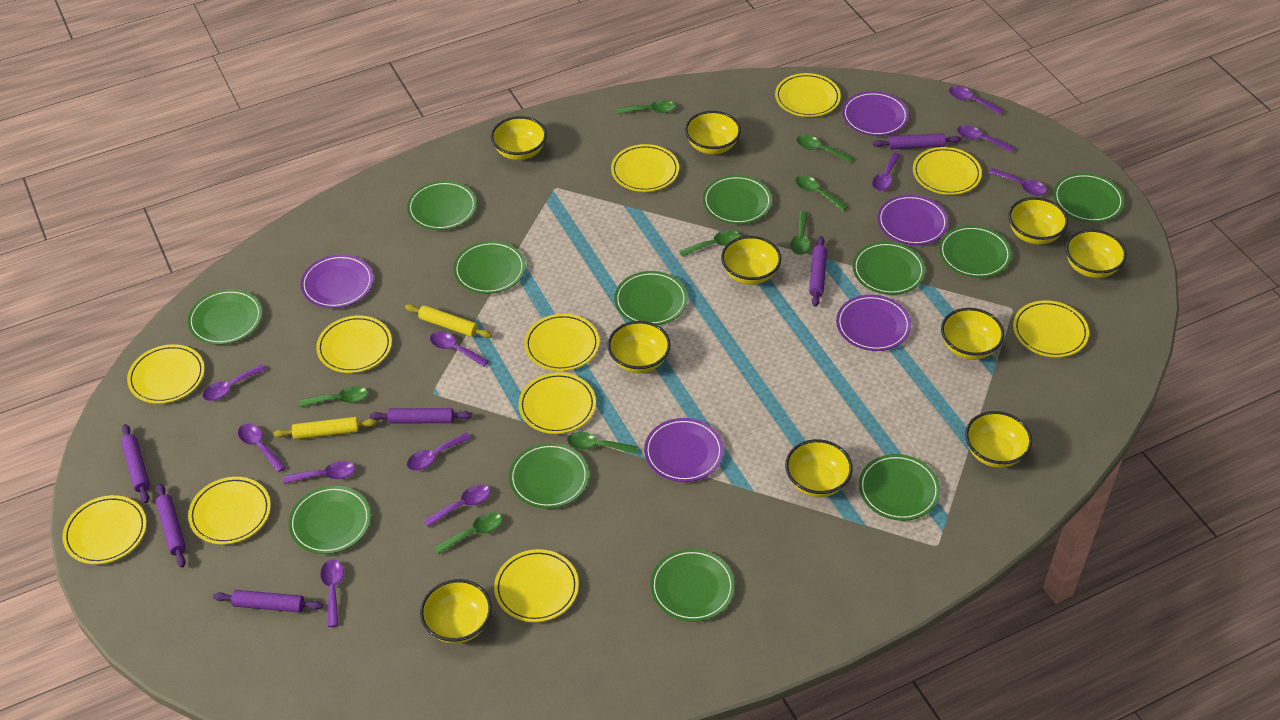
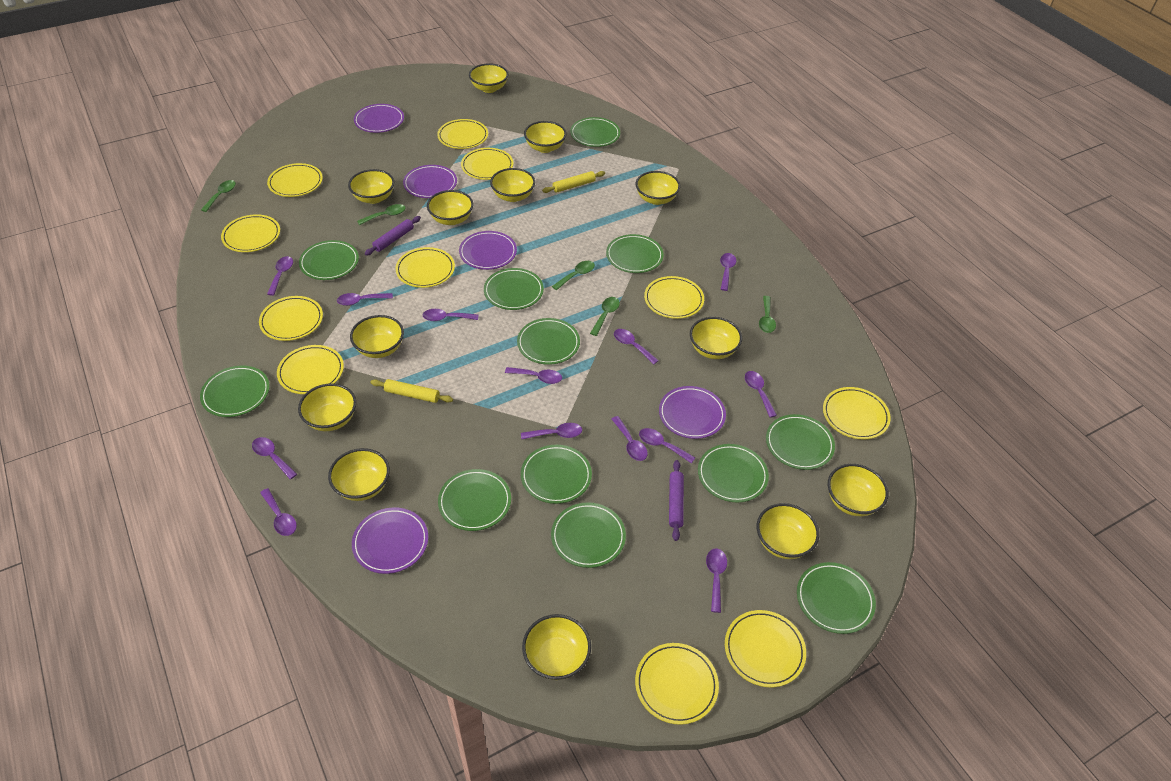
green spoon: [299,386,368,407] [434,512,503,554] [567,432,638,454] [617,100,676,114] [679,230,740,257] [790,211,810,255] [795,175,848,211] [796,135,853,163] = 8 -> [201,180,236,212] [357,204,406,225] [552,261,595,290] [590,297,620,336] [759,296,776,333] = 5
purple rolling pin: [121,424,150,503] [156,483,186,568] [213,590,323,613] [370,408,472,424] [809,236,827,307] [873,133,961,149] = 6 -> [365,216,421,256] [669,460,684,541] = 2
purple spoon: [203,364,266,401] [238,424,286,472] [283,461,355,484] [320,559,344,627] [407,433,471,471] [424,485,490,527] [430,331,489,367] [872,153,901,191] [949,86,1004,115] [957,125,1015,152] [988,168,1047,196] = 11 -> [252,437,297,479] [260,488,297,536] [267,256,293,296] [337,293,393,306] [423,309,478,321] [505,367,562,384] [521,423,582,439] [612,416,648,461] [614,329,659,365] [639,428,695,464] [706,548,727,613] [720,253,736,291] [745,371,777,418] = 13
yellow bowl: [420,579,492,644] [491,116,547,160] [607,321,671,373] [685,111,741,154] [721,236,781,285] [785,439,853,497] [941,308,1004,360] [965,411,1032,468] [1008,197,1068,245] [1065,229,1127,278] = 10 -> [298,383,356,431] [328,448,390,501] [348,169,394,204] [350,315,404,358] [427,190,473,225] [469,63,509,93] [490,168,535,202] [522,614,591,680] [524,121,566,153] [636,171,680,205] [690,317,742,359] [757,503,819,559] [828,464,888,516] = 13

